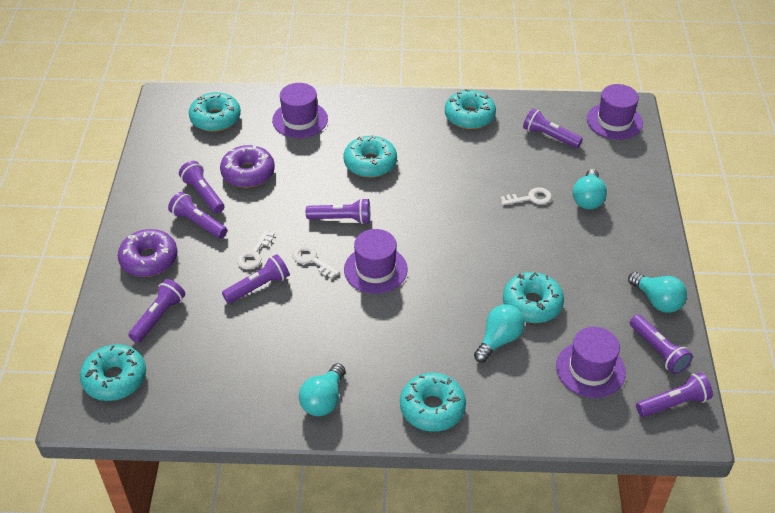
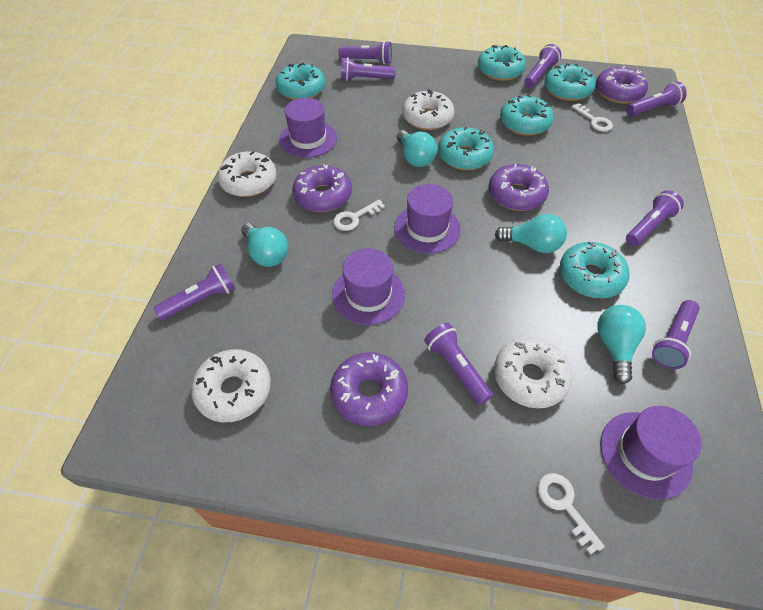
purple donut: [118,229,178,277] [220,145,275,188] = 2 -> [292,164,352,212] [330,352,408,426] [489,164,549,211] [596,66,648,104] = 4
white donut: none = 0 -> [191,349,271,422] [217,151,276,197] [402,90,454,130] [494,337,573,408] = 4

